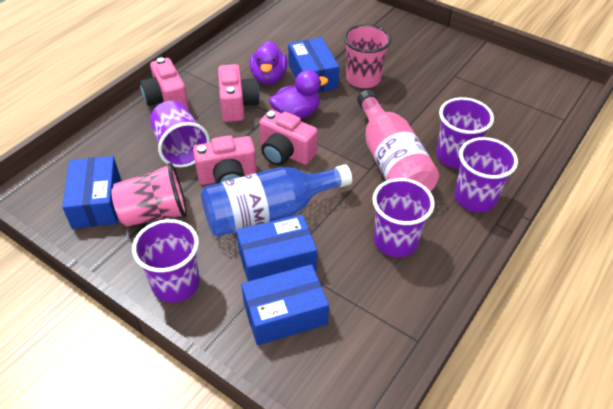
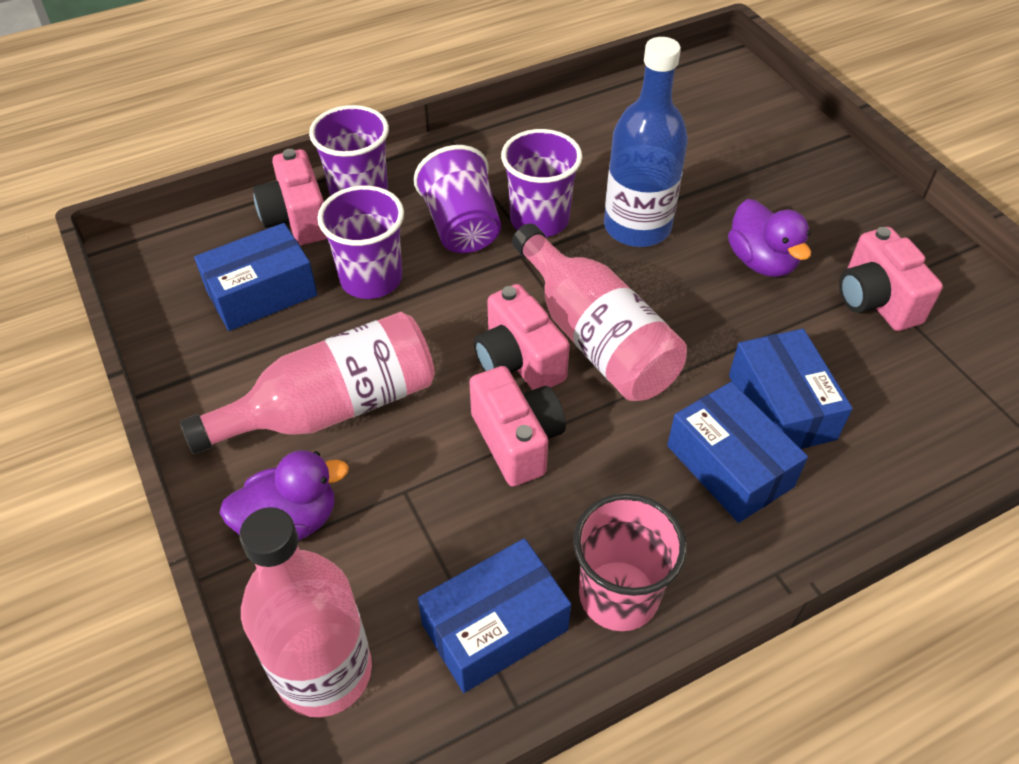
pink bottle: [357,90,439,192] = 1 -> [180,312,435,454] [239,507,372,717] [512,223,687,401] = 3
pink cup: [111,163,187,227] [344,24,391,88] = 2 -> [573,494,687,631] = 1
purple cup: [132,219,200,303] [150,101,210,168] [372,178,435,257] [436,97,494,169] [455,137,518,212] = 5 -> [309,105,389,196] [318,186,404,299] [414,145,501,253] [501,129,582,237] = 4

